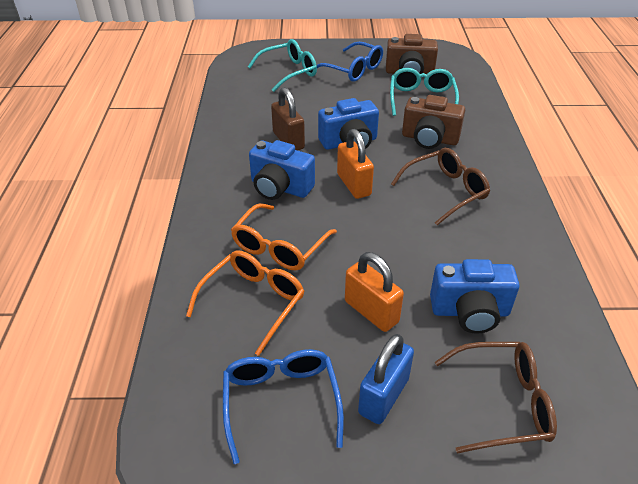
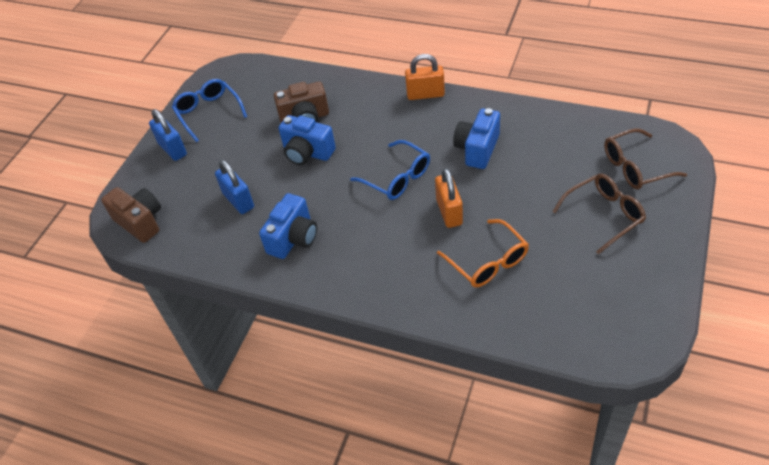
blue padlock: [358,334,414,424] = 1 -> [149,109,187,161] [215,160,254,214] = 2
brown padlock: [271,87,305,150] = 1 -> none = 0
orange glasses: [186,250,304,356] [231,203,337,270] = 2 -> [437,219,529,287] = 1
turquoise glasses: [248,39,317,92] [390,68,459,116] = 2 -> none = 0

